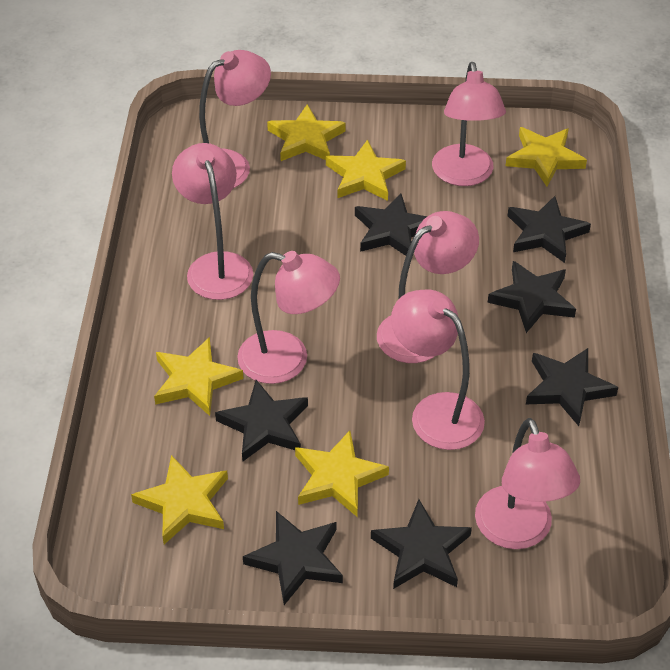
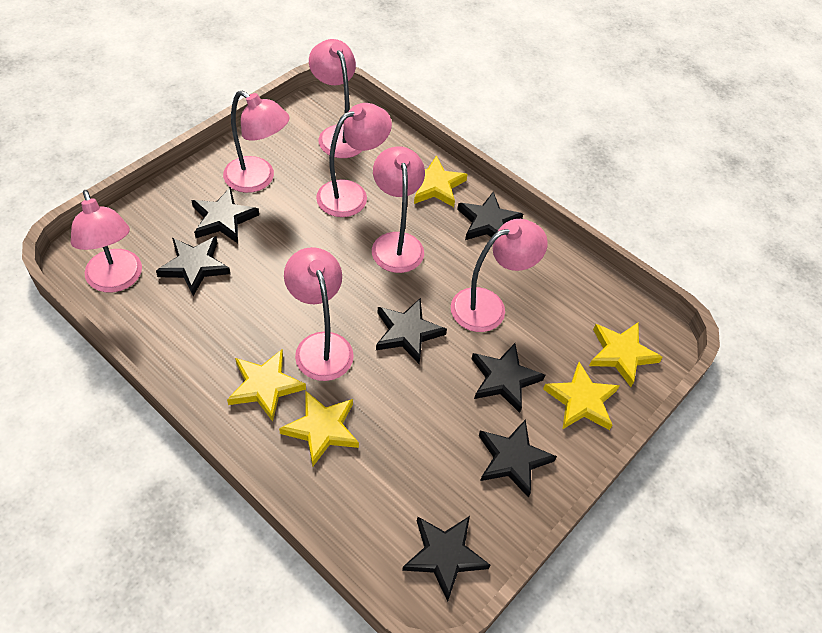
yellow star: [131,455,228,544] [154,337,244,416] [267,104,346,161] [295,431,389,517] [326,139,406,201] [506,127,587,187] = 6 -> [227,349,306,422] [279,390,359,466] [414,155,468,207] [543,362,620,430] [589,322,663,387] = 5

